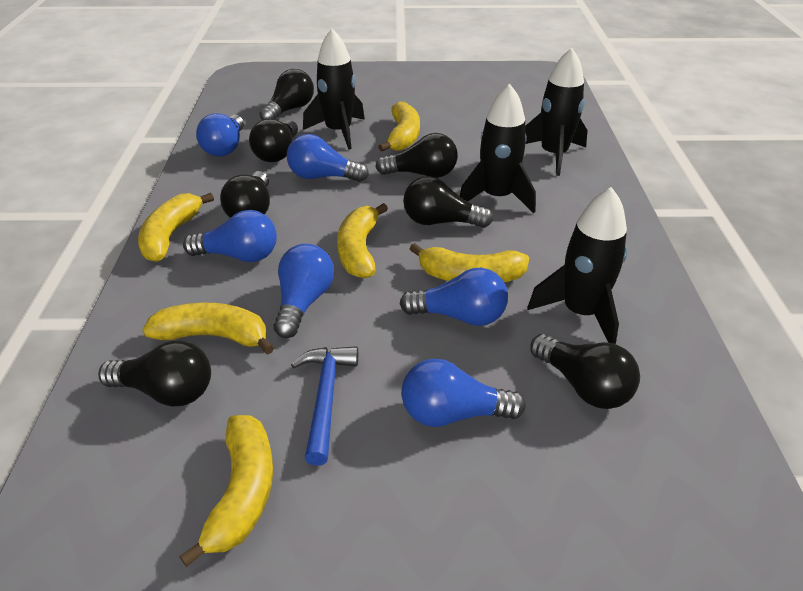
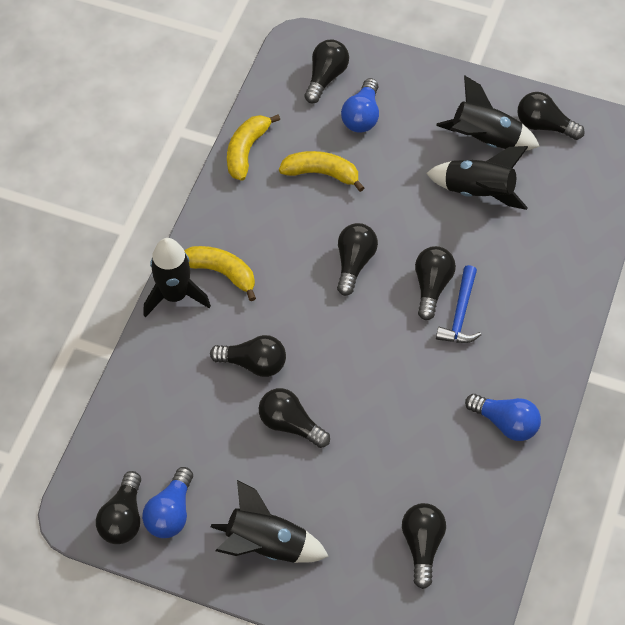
black light bulb: [98,340,211,407] [220,171,270,218] [249,119,298,162] [259,69,314,120] [375,133,458,178] [403,176,493,228] [530,334,640,409] = 7 -> [96,471,141,544] [210,335,286,377] [259,388,330,448] [304,39,349,104] [337,223,378,296] [402,503,446,589] [415,246,456,320] [517,92,585,140] = 8
blue light bulb: [183,210,277,262] [196,113,244,157] [274,244,334,338] [287,134,369,182] [400,268,508,326] [401,358,526,427] = 6 -> [142,467,193,538] [341,78,379,133] [465,394,541,441] = 3
yellow banana: [138,193,214,262] [142,303,274,355] [179,415,273,567] [337,203,388,278] [378,102,420,152] [410,243,529,282] = 6 -> [184,246,256,301] [227,115,280,181] [279,151,365,192] = 3

